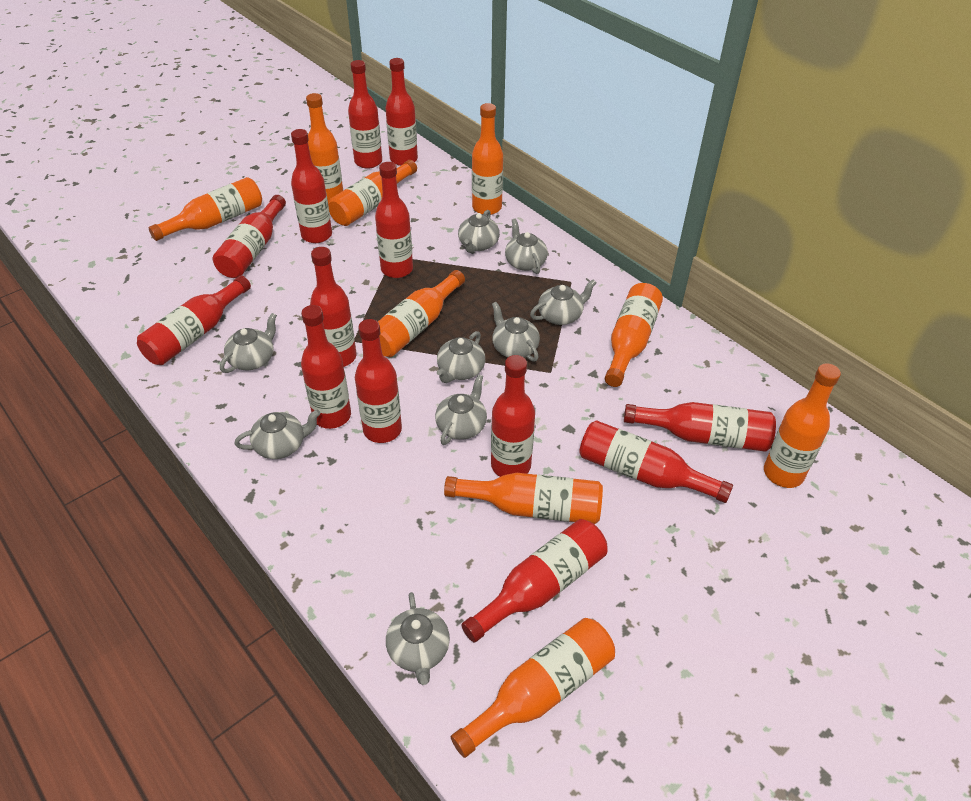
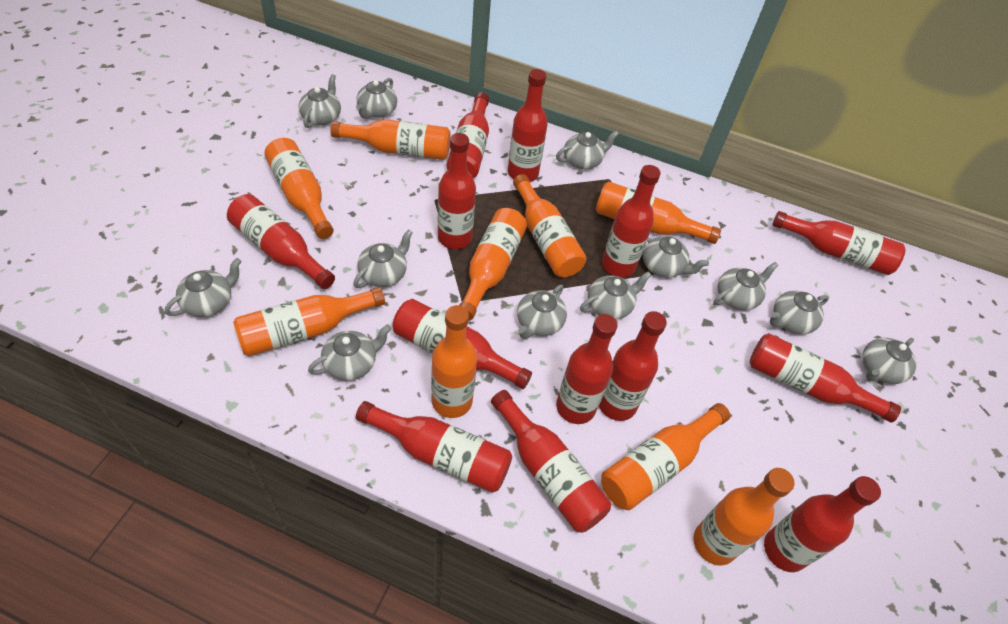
grey teapot: [220,313,277,373] [234,410,321,459] [386,592,450,685] [435,374,487,445] [437,331,485,383] [458,210,500,253] [492,302,540,362] [505,219,548,274] [530,279,596,325] = 9 -> [165,258,241,317] [299,74,341,128] [308,324,391,381] [353,229,413,288] [356,78,397,119] [517,285,567,339] [556,131,619,169] [580,271,652,319] [643,236,709,278] [714,262,778,310] [770,291,829,334] [862,338,916,384] = 12

